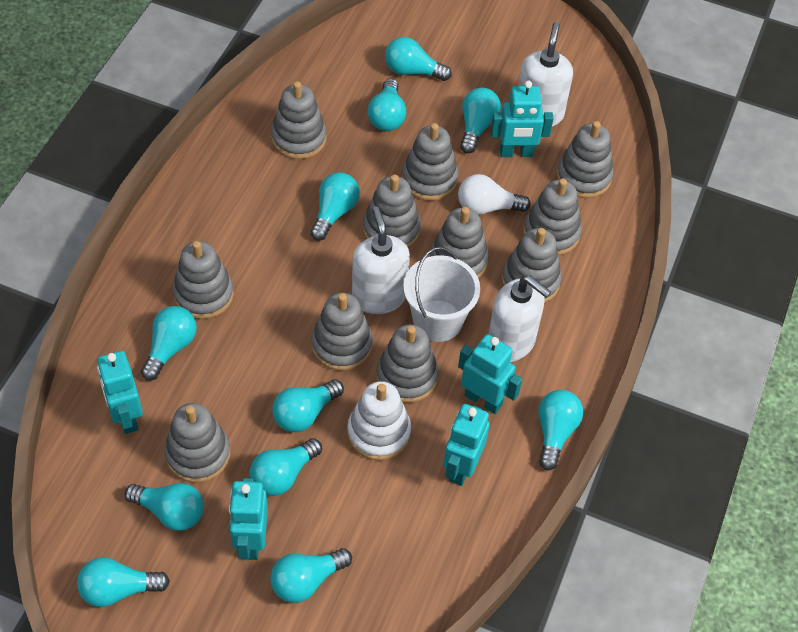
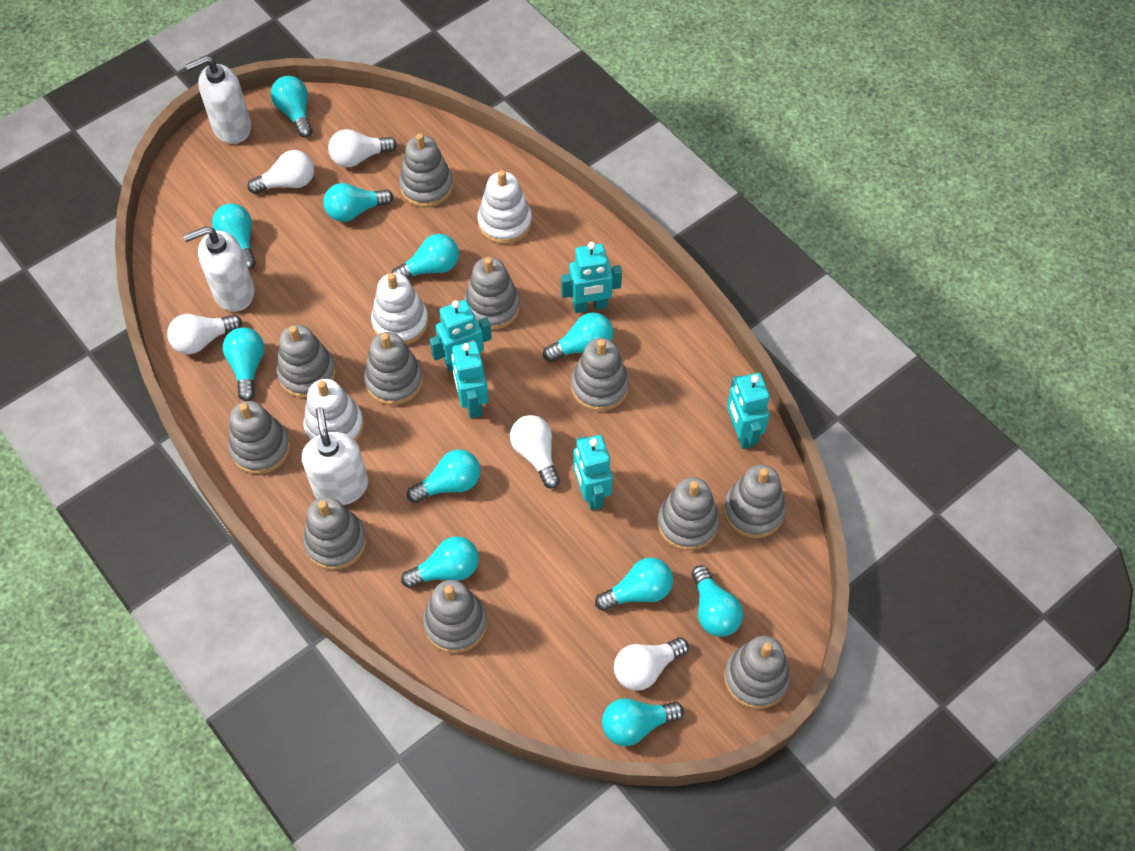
white bucket: [403,247,480,342] = 1 -> none = 0
white light bulb: [458,174,531,215] = 1 -> [167,314,242,354] [247,150,314,194] [328,129,397,167] [510,415,560,489] [614,637,689,691] = 5
white stacking toy: [347,381,411,461] = 1 -> [303,379,364,442] [371,273,429,345] [478,170,532,244] = 3

